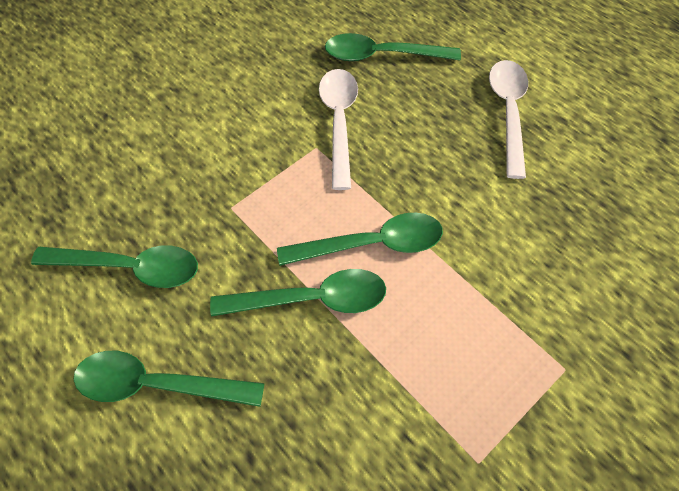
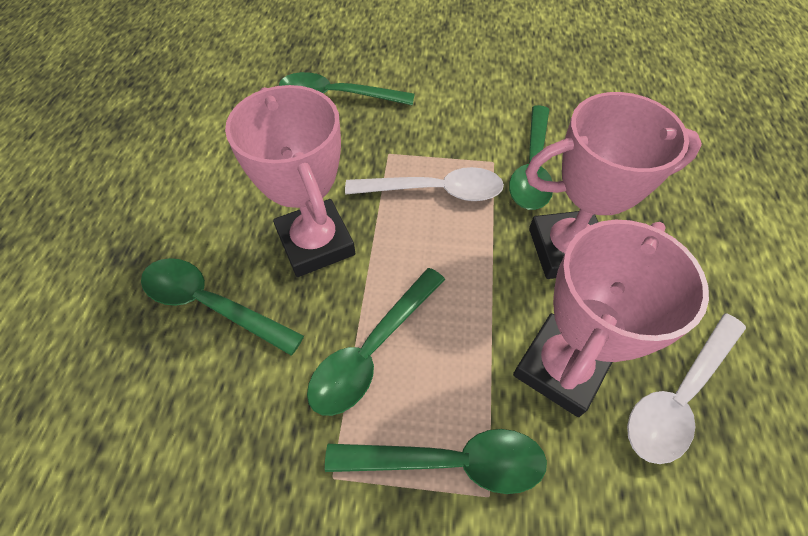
pink trophy: none = 0 -> [225,85,356,277] [513,220,709,417] [525,92,702,279] = 3

